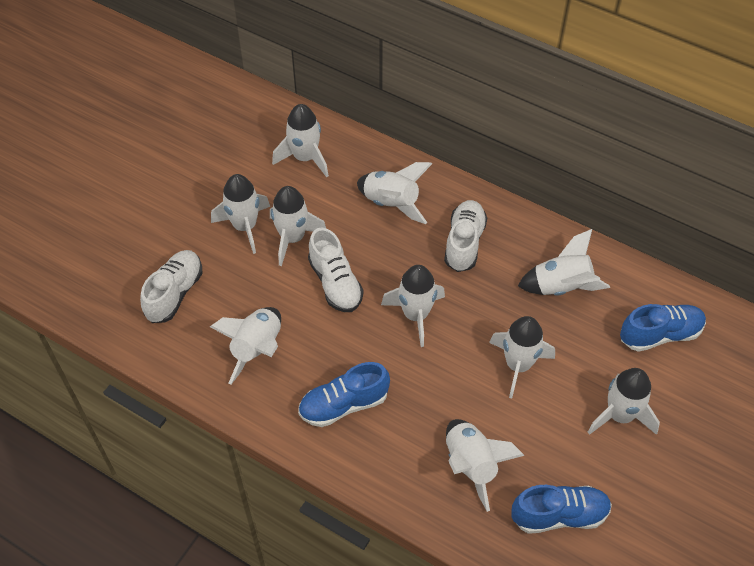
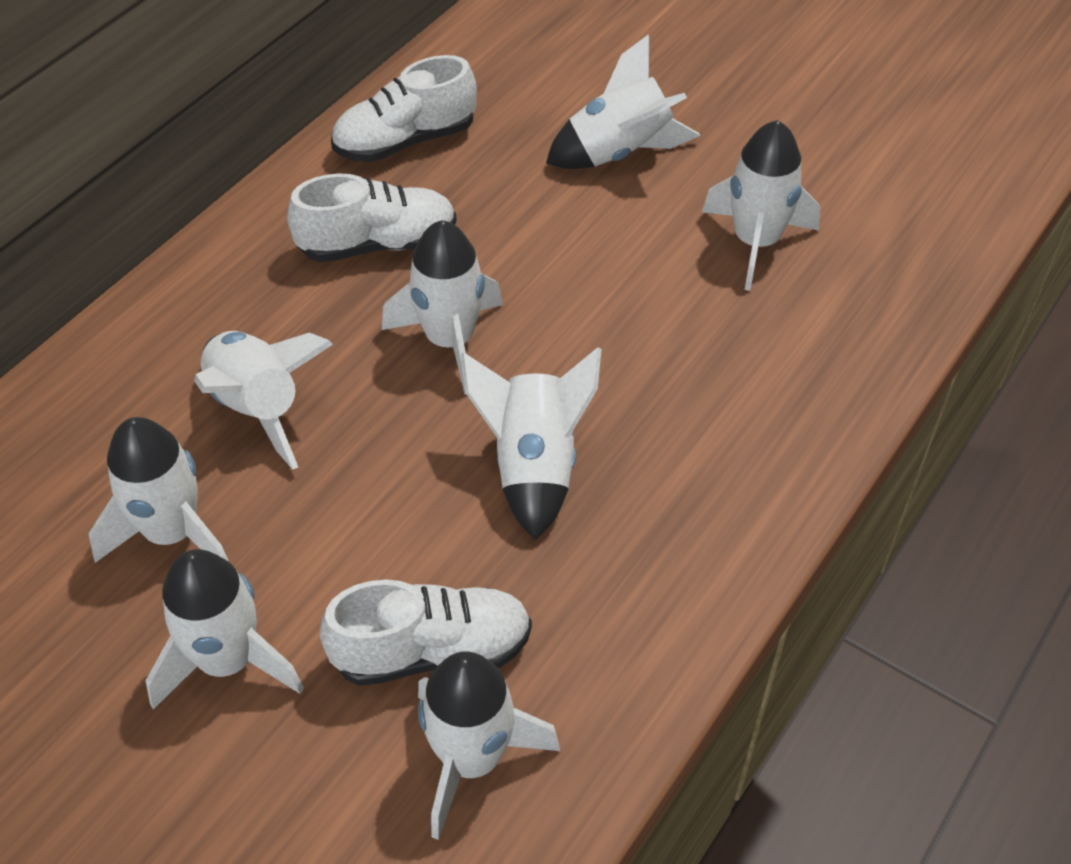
blue shoe: [298,362,390,427] [511,485,612,534] [620,304,706,352] = 3 -> none = 0
white rocket: [210,307,281,385] [211,174,270,254] [270,186,326,266] [272,104,329,177] [357,162,432,224] [381,265,445,347] [446,419,524,512] [489,316,555,398] [518,229,610,295] [588,368,660,435] = 10 -> [88,417,229,563] [146,549,304,710] [194,331,333,470] [382,220,503,395] [418,652,560,840] [461,347,601,540] [546,34,700,169] [702,120,820,291] = 8

